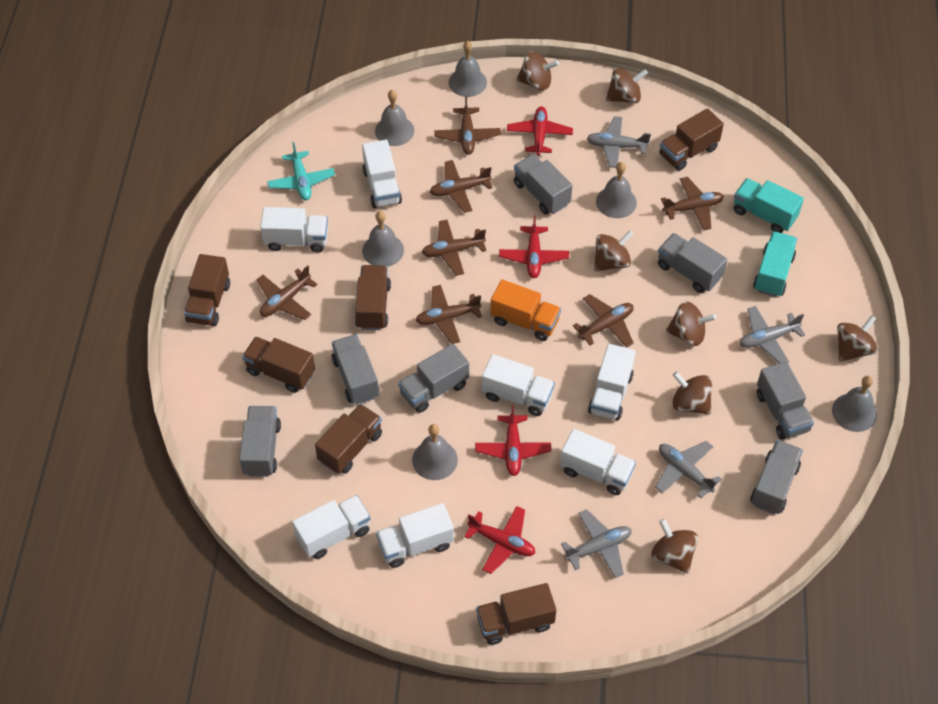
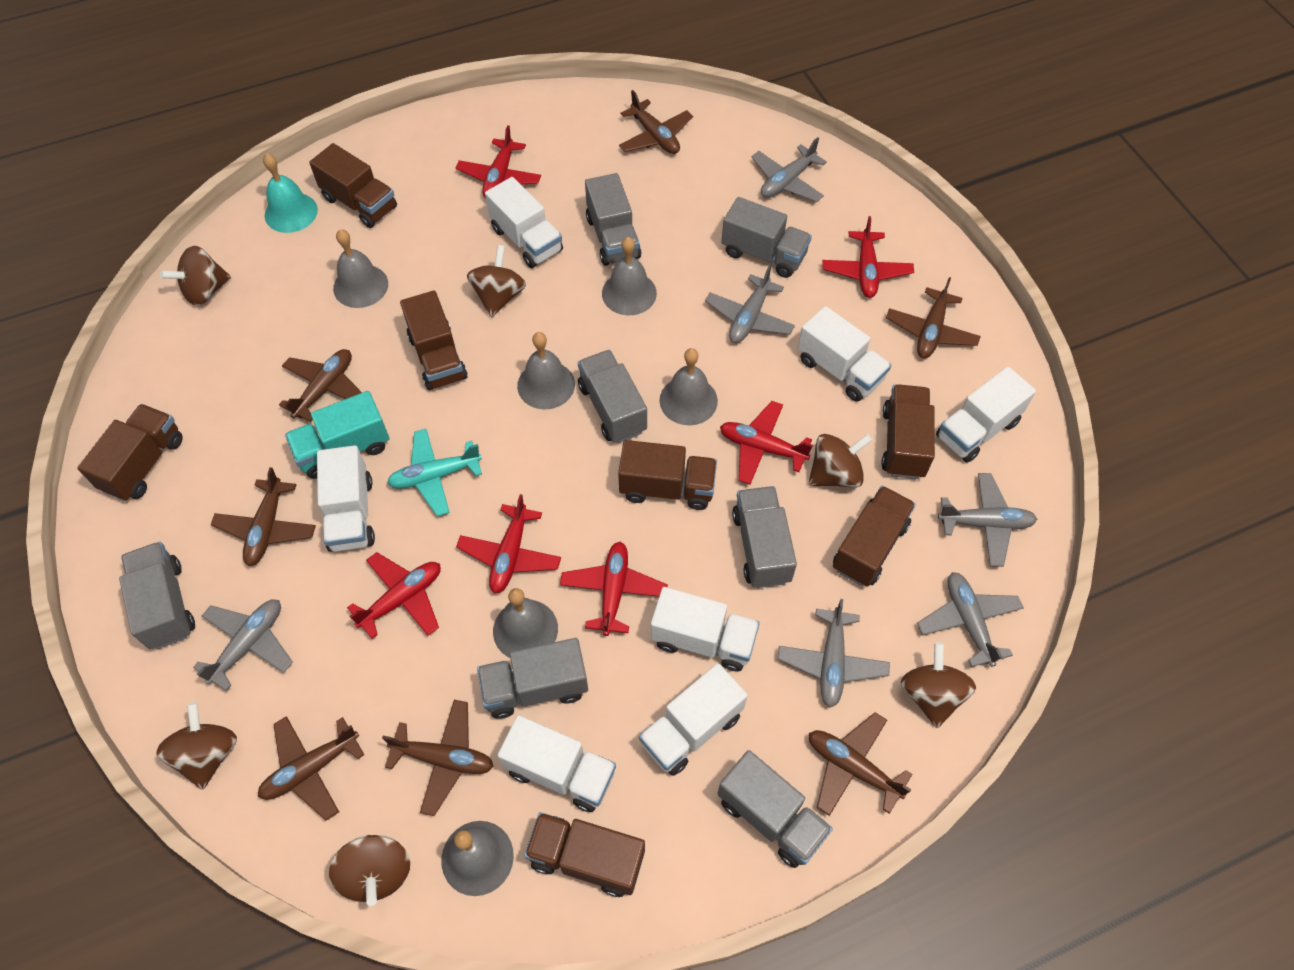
brown spinning top: [517,51,559,91] [594,230,633,271] [606,68,648,103] [651,519,698,573] [666,301,716,346] [672,371,712,415] [837,315,877,362] = 7 -> [156,702,237,790] [160,245,231,306] [329,835,410,906] [467,245,526,318] [808,434,873,488] [901,642,976,728] = 6
brown truck: [184,254,230,326] [242,337,315,393] [315,404,382,474] [355,265,391,330] [476,583,556,645] [659,108,724,171] = 6 -> [77,404,183,501] [309,143,397,228] [400,291,468,390] [524,812,645,897] [618,440,717,510] [833,486,916,587] [881,384,935,479] = 7
grey plane: [561,509,631,578] [587,116,651,168] [655,441,722,498] [740,306,805,364] = 4 -> [193,600,293,691] [705,265,795,343] [752,137,827,202] [778,599,890,707] [917,572,1024,667] [938,473,1037,567] = 6
orange truck: [490,279,561,341] = 1 -> none = 0
red plane: [464,506,535,574] [475,405,551,476] [499,215,569,278] [507,106,573,156] = 4 -> [347,552,441,639] [456,125,541,198] [456,494,561,594] [560,542,668,636] [720,401,813,485] [822,216,914,298] = 6
turquoise bell: none = 0 -> [263,153,318,233] = 1
turquoise truck: [734,178,804,233] [753,231,797,297] = 2 -> [285,391,389,479] = 1

